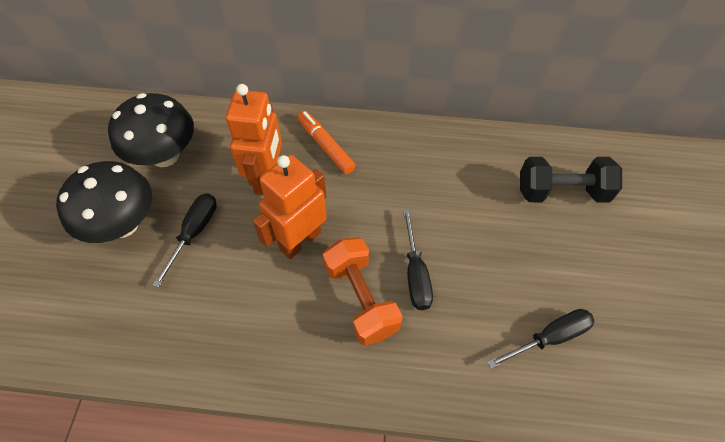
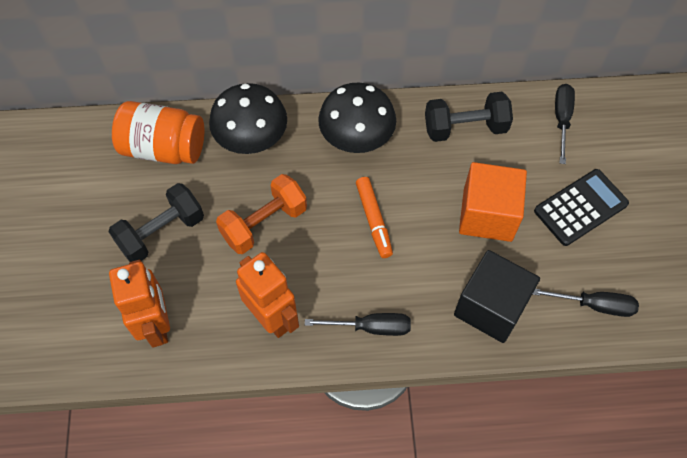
black calculator: none = 0 -> [534,169,629,246] = 1
black cube: none = 0 -> [454,250,540,343] = 1
black dumbbell: [520,157,622,202] = 1 -> [109,183,204,262] [425,92,513,142] = 2
orange cube: none = 0 -> [459,162,527,242] = 1
orange jar: none = 0 -> [112,101,204,164] = 1

